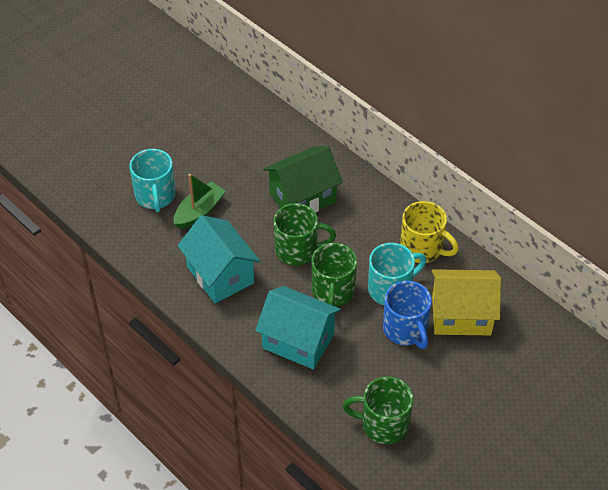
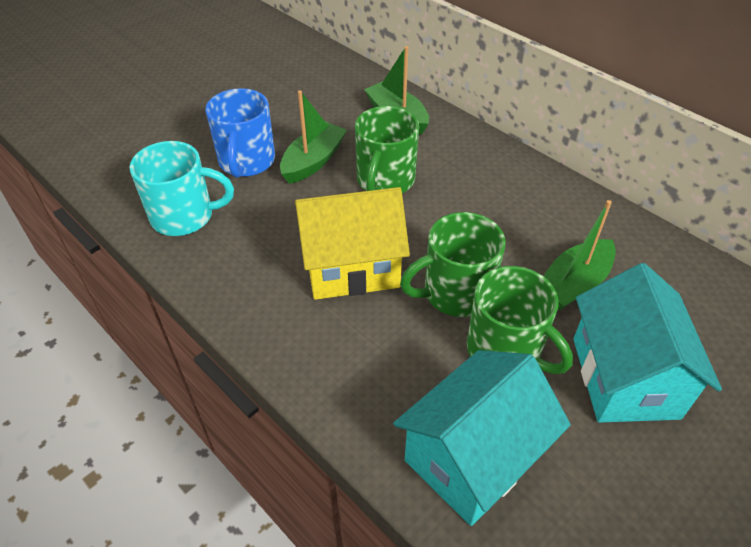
green boat: [173,174,226,229] = 1 -> [280,90,347,184] [364,46,429,135] [543,200,616,310] = 3
green house: [263,146,343,213] = 1 -> none = 0
turquoise mug: [130,149,176,212] [368,243,427,305] = 2 -> [130,141,234,236] = 1
yellow mug: [400,201,459,263] = 1 -> none = 0

